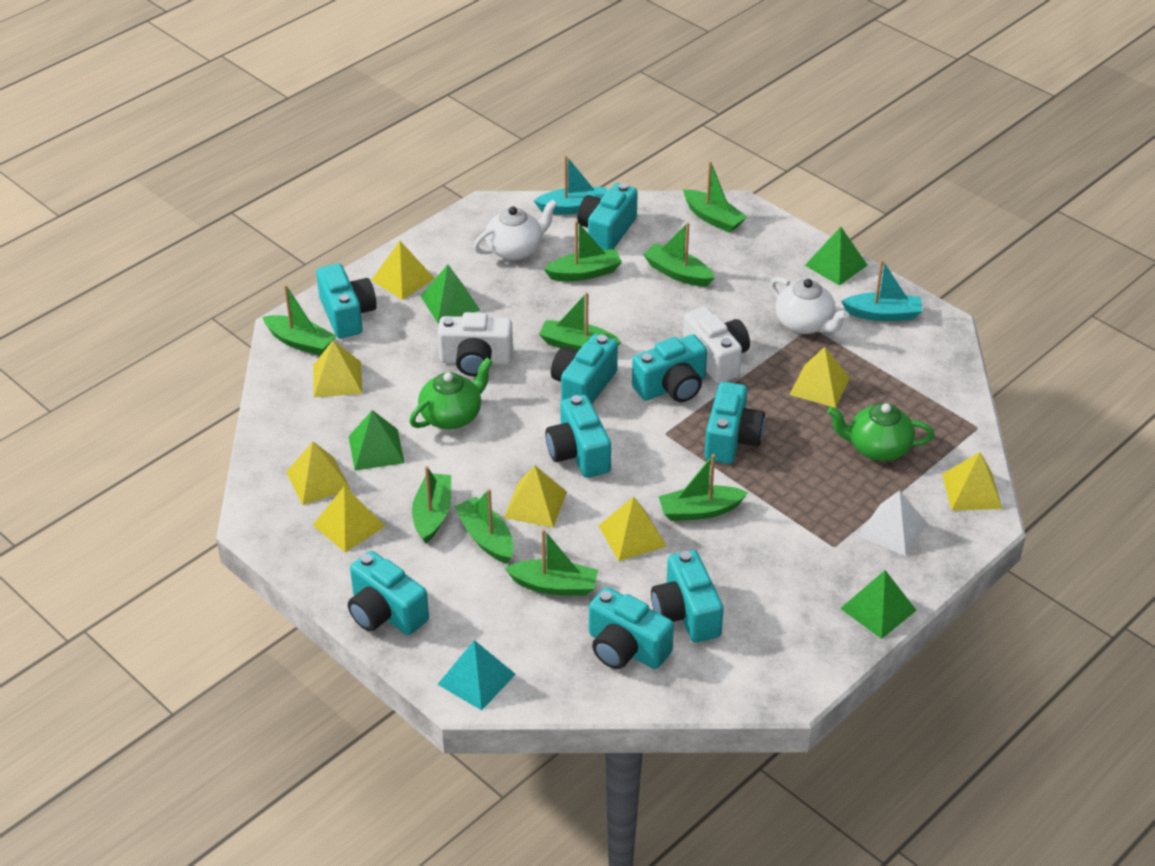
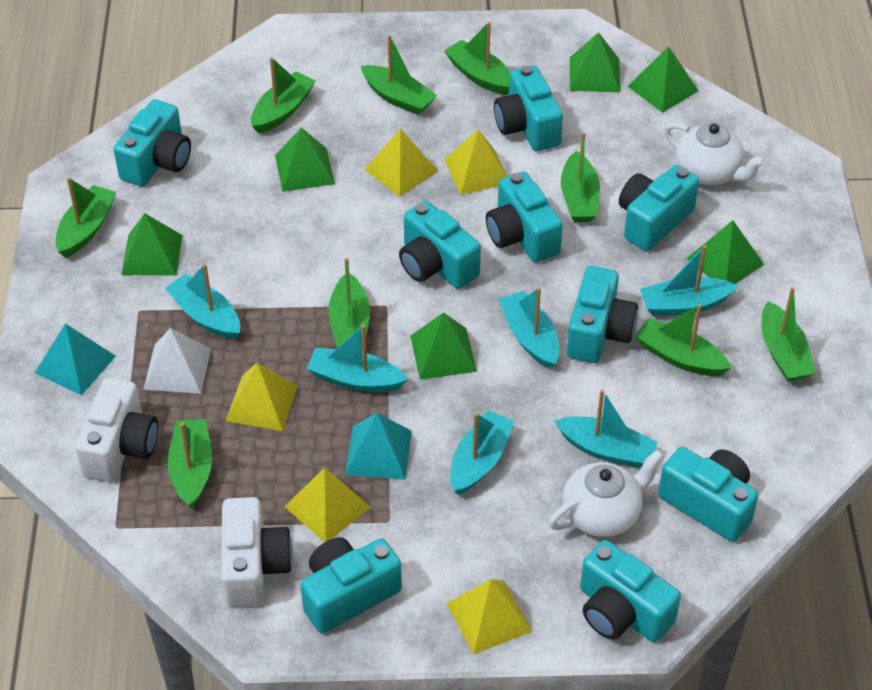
green pyramid: [349,410,405,471] [421,265,480,323] [805,227,868,286] [840,570,917,639] = 4 -> [121,213,183,276] [275,128,335,192] [410,312,477,380] [570,32,620,92] [628,46,699,113] [686,220,764,284] = 6
green teapot: [410,358,493,429] [827,403,934,461] = 2 -> none = 0
turquoise boat: [534,155,607,215] [841,259,923,321] = 2 -> [165,264,240,340] [307,324,408,392] [450,410,514,495] [499,287,559,369] [554,389,658,468] [640,245,738,316] = 6
turquoise pyramid: [437,640,516,711] = 1 -> [35,323,116,395] [345,413,412,480] = 2
yellow pyramid: [286,441,351,505] [313,340,362,397] [313,486,385,553] [371,241,435,300] [504,465,567,528] [598,496,667,561] [790,347,850,408] [942,452,1002,511] = 8 -> [226,363,298,431] [284,467,371,542] [364,128,438,197] [444,129,507,195] [447,579,532,655] = 5

